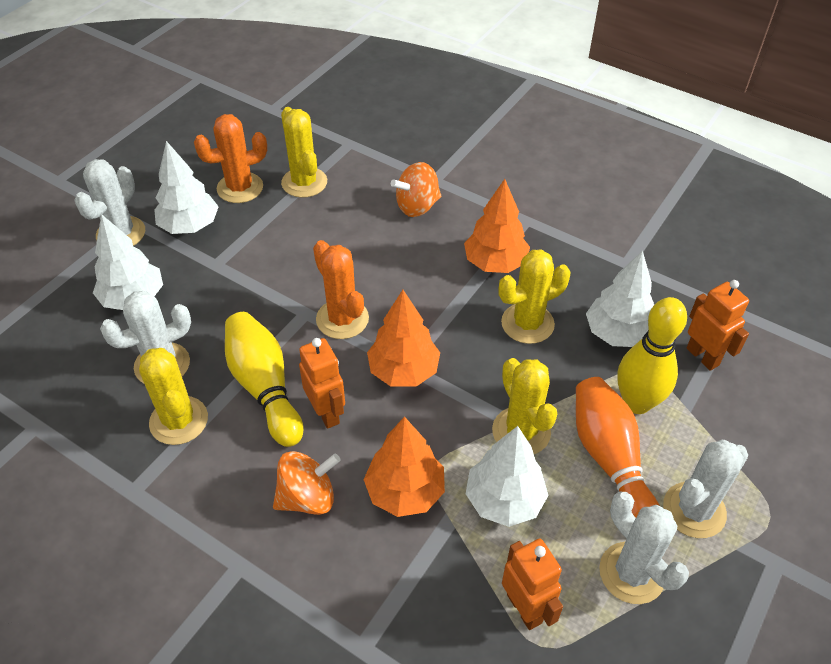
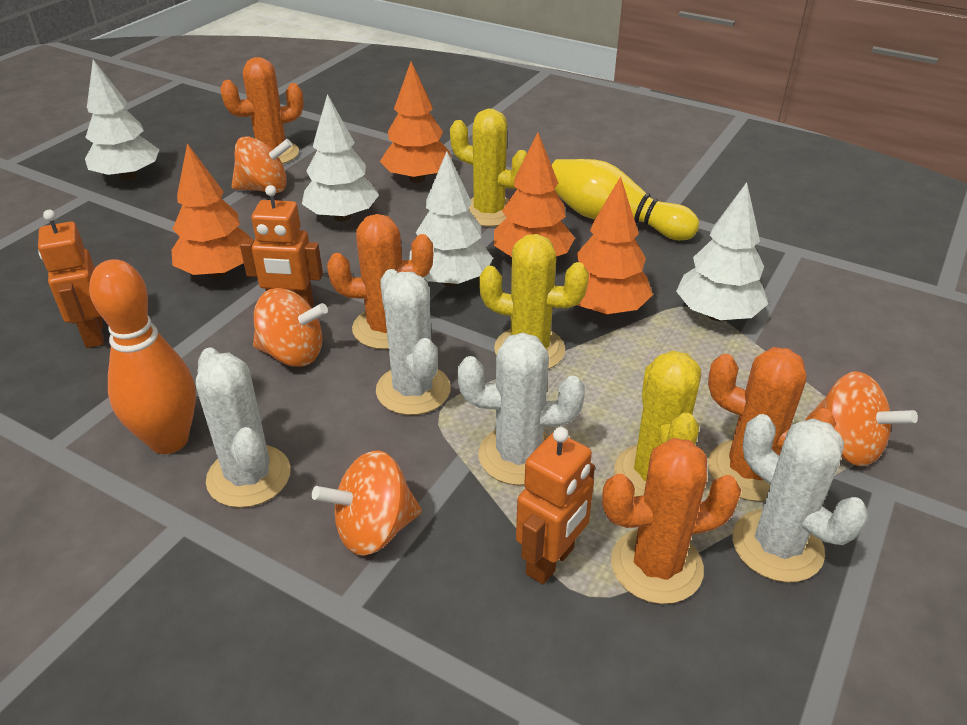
orange cactus: [194,114,267,203] [313,240,369,339] = 2 -> [220,57,304,164] [327,214,433,349] [602,438,741,604] [708,347,836,502] = 4
orange spinning top: [273,451,341,515] [391,162,441,217] = 2 -> [232,136,292,193] [253,288,328,367] [312,450,422,556] [805,371,918,466] = 4
orange tree: [364,416,445,517] [367,290,440,386] [464,179,530,273] = 3 -> [172,143,251,278] [380,61,451,183] [494,132,575,257] [577,176,653,315] = 4
yellow bowling pin: [225,312,303,447] [617,297,687,414] = 2 -> [552,159,699,240] = 1
yellow cactus: [139,348,208,445] [281,107,327,198] [492,358,557,454] [498,249,571,344] = 4 -> [450,109,527,227] [479,234,589,369] [614,351,701,497] = 3

